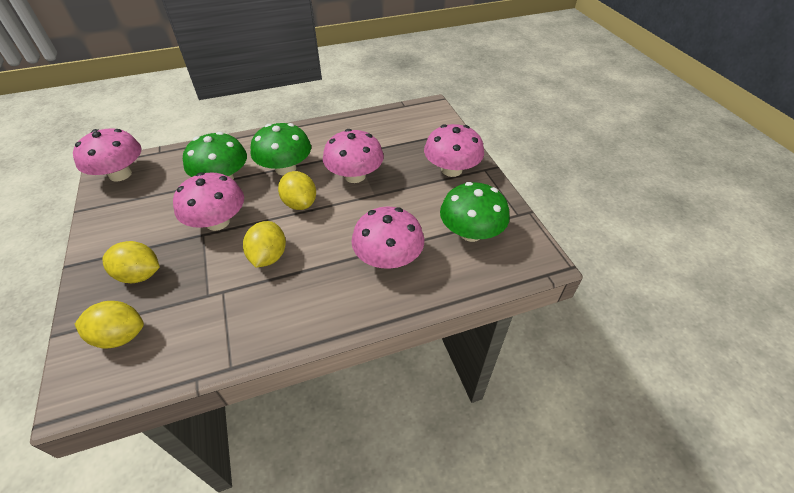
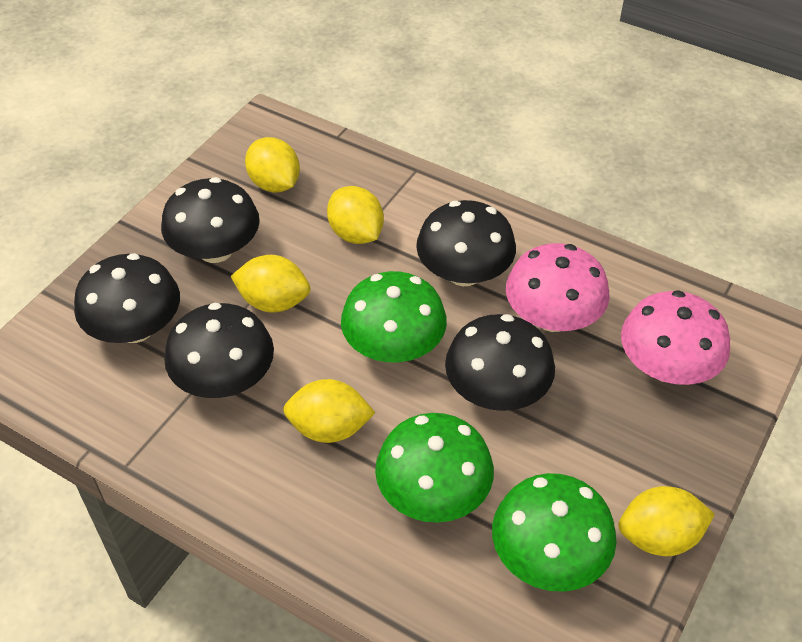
black mushroom: none = 0 -> [74,253,180,343] [161,177,260,263] [164,303,274,398] [416,200,516,286] [445,314,555,411] = 5
pink mushroom: [73,128,141,182] [173,172,244,231] [323,129,384,183] [351,207,424,269] [424,124,484,177] = 5 -> [506,243,610,332] [621,290,730,385] = 2
yellow lemon: [75,301,144,349] [102,241,160,283] [243,221,286,268] [278,171,316,210] = 4 -> [230,255,311,313] [245,137,300,193] [283,379,375,443] [327,186,384,244] [618,486,715,556] = 5

